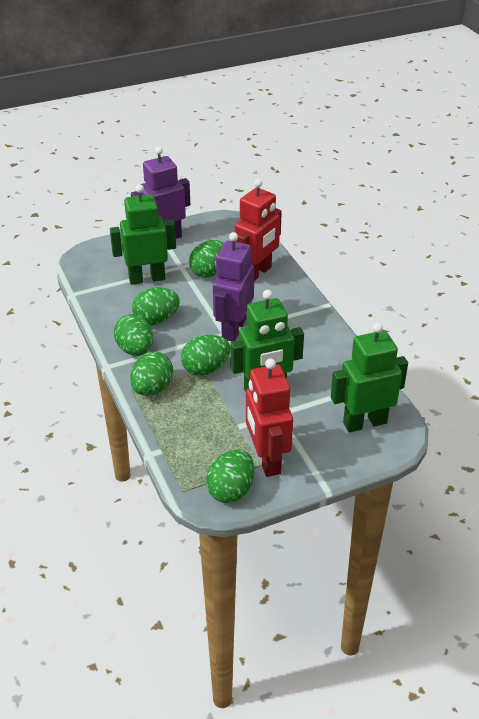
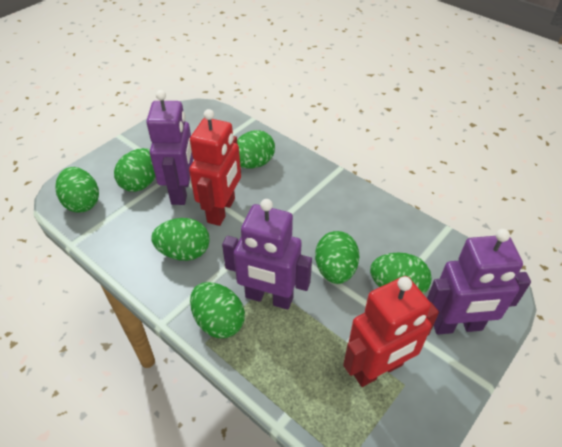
green egg: [114,314,153,356] [130,352,173,396] [132,287,180,325] [181,335,230,376] [189,240,224,278] [206,449,254,503] = 6 -> [56,167,99,213] [114,148,155,192] [151,218,210,261] [190,282,245,338] [237,130,275,169] [315,231,359,284] [370,252,432,294] = 7
green robot: [110,184,176,285] [230,290,304,392] [331,323,408,432] = 3 -> none = 0
purple robot: [131,146,190,239] [213,232,254,342] = 2 -> [146,90,193,205] [222,199,312,310] [427,229,531,334] = 3

